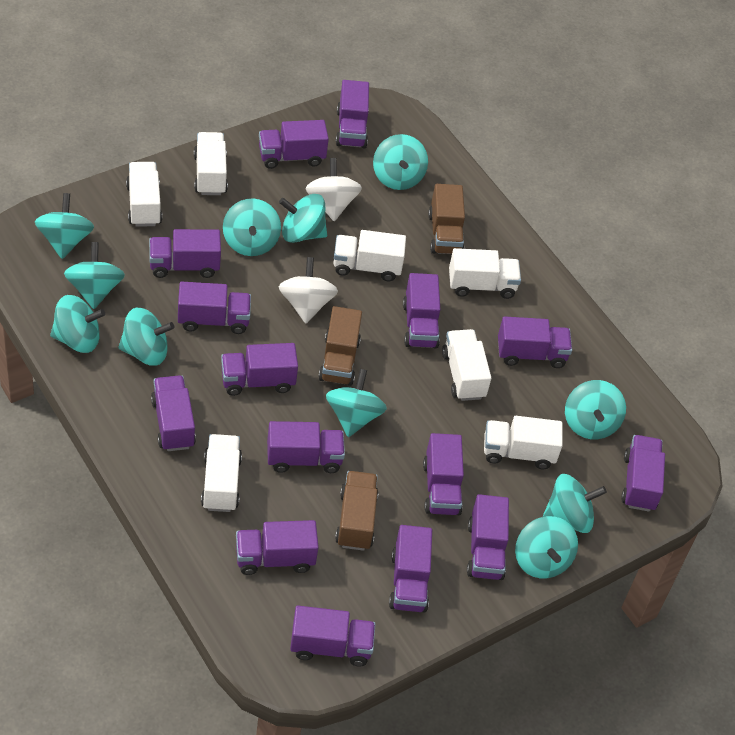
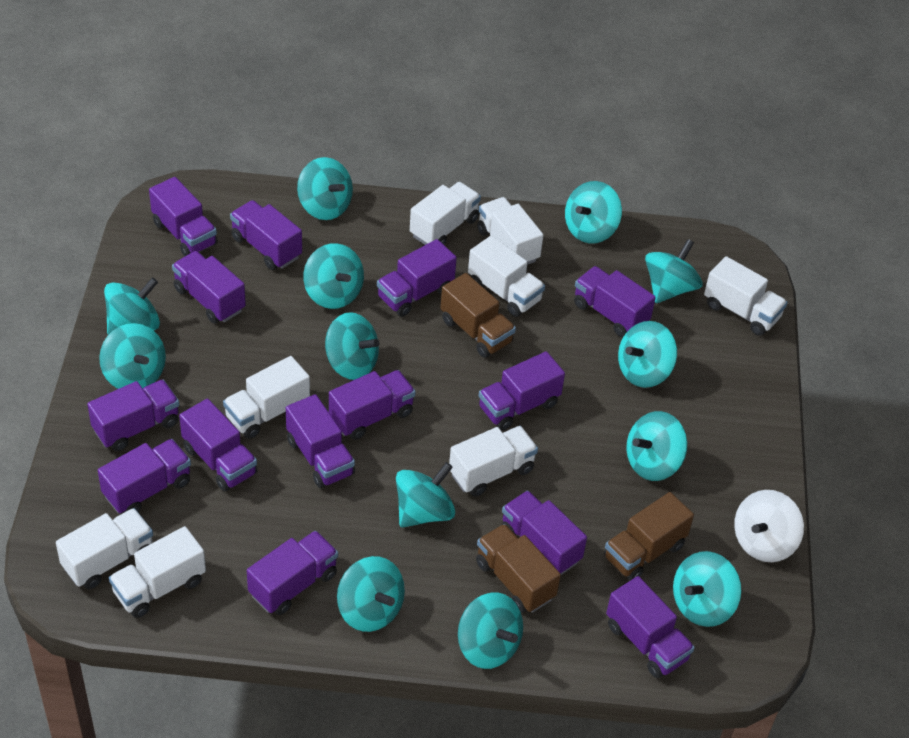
purple truck: [149,229,221,278] [151,375,196,451] [178,282,251,334] [221,343,298,396] [236,520,319,575] [259,120,329,169] [267,421,345,473] [290,606,375,666] [335,80,369,148] [389,525,432,612] [403,273,441,348] [423,433,464,515] [467,494,509,580] [498,316,572,368] [621,435,665,512] = 15 -> [87,380,179,451] [98,439,191,513] [149,177,218,256] [172,251,246,324] [179,399,258,491] [230,200,302,270] [247,531,338,615] [286,394,355,488] [329,370,416,440] [377,239,457,317] [479,351,565,430] [501,491,587,575] [574,266,656,337] [606,576,695,678] = 14
turquoise spinning top: [35,193,94,259] [50,295,105,353] [64,242,125,309] [118,308,174,366] [223,199,281,256] [279,194,327,243] [326,369,387,437] [373,134,428,190] [515,516,578,578] [543,474,607,533] [565,380,626,439] = 11 -> [99,323,166,389] [104,278,160,335] [297,157,353,220] [303,243,364,309] [325,312,380,380] [337,556,405,632] [396,462,455,527] [458,592,523,669] [565,181,622,244] [618,321,677,388] [626,411,687,481] [645,239,703,303] [673,551,741,627] = 13
white spinning top: [279,257,338,323] [305,158,362,221] = 2 -> [734,490,804,562] = 1
white truck: [126,162,162,227] [194,132,228,195] [201,434,242,512] [334,230,406,281] [442,329,491,401] [449,248,521,299] [484,416,563,469] = 7 -> [56,508,153,589] [109,526,206,618] [223,356,310,439] [410,182,481,245] [449,426,538,497] [468,235,545,317] [477,197,543,265] [704,256,788,336] = 8

